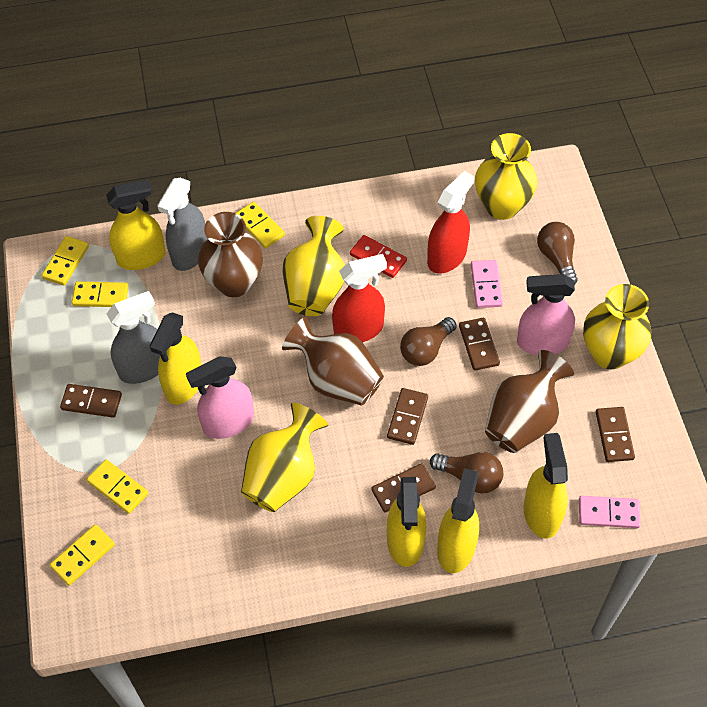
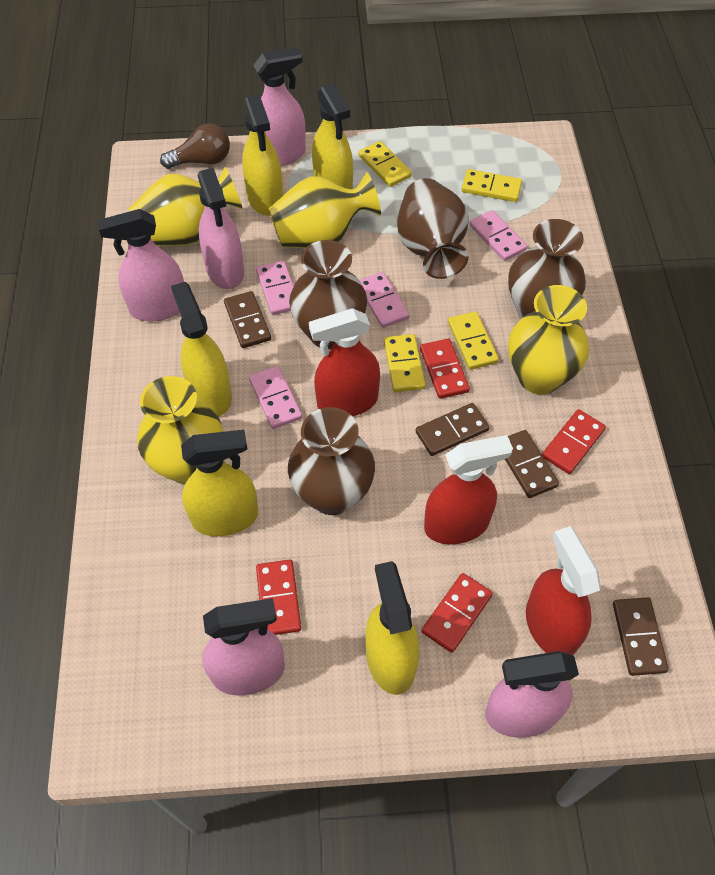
brown domino: [60,384,122,418] [371,463,436,513] [387,388,428,445] [459,318,500,371] [596,407,635,462] = 5 -> [224,291,271,348] [416,403,489,456] [505,430,559,498] [613,597,669,676] = 4
brown light bulb: [400,317,457,366] [430,452,503,494] [537,222,578,285] = 3 -> [160,124,230,169] = 1
brown vase: [198,212,263,297] [282,316,384,406] [485,350,574,453] = 3 -> [288,407,375,515] [289,240,367,350] [397,178,469,279] [508,219,586,319] = 4
grey spray bottle: [107,291,160,384] [157,178,207,271] = 2 -> none = 0
pink domino: [471,260,503,308] [579,496,641,528] = 2 -> [249,366,302,429] [256,261,294,315] [360,272,410,328] [469,210,527,261] = 4
pink spray bottle: [186,356,254,439] [517,274,575,355] = 2 -> [97,209,184,321] [198,168,244,289] [202,598,285,695] [253,47,306,166] [485,651,579,738] = 5
red domino: [350,235,407,278] = 1 -> [256,560,301,635] [420,339,470,399] [421,573,493,653] [542,409,606,474] = 4
red spray bottle: [332,254,387,342] [427,171,474,274] = 2 -> [309,308,380,417] [424,435,513,544] [526,526,601,655] = 3
yellow domino: [41,236,89,286] [50,524,115,586] [72,281,129,307] [87,459,148,514] [236,202,285,248] = 5 -> [359,141,412,187] [384,334,426,392] [448,311,499,370] [462,169,522,202] = 4

